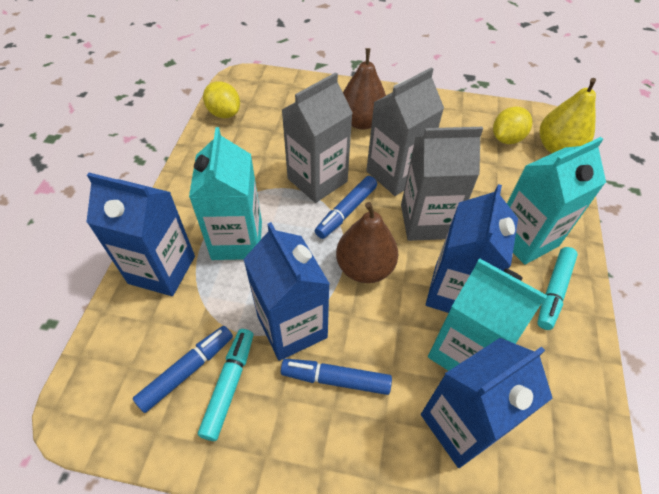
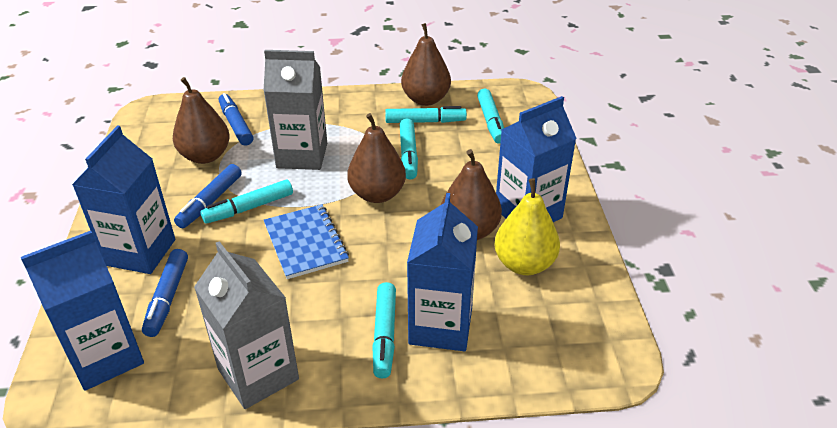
blue notebook: none = 0 -> [264,204,349,279] = 1
brown pear: [336,202,398,283] [343,48,386,130] = 2 -> [173,77,230,164] [347,113,406,203] [401,23,451,106] [441,149,502,240] = 4
grey carton: [282,72,353,203] [366,67,444,196] [401,127,483,241] = 3 -> [194,241,299,409] [263,50,327,170] = 2
turquoise carton: [189,127,262,260] [428,258,547,371] [507,137,606,265] = 3 -> none = 0
turquoise marker: [198,329,253,441] [537,247,578,330] = 2 -> [200,180,293,224] [372,282,396,378] [385,106,467,123] [400,119,418,179] [477,89,504,144] = 5
yellow lemon: [203,81,240,118] [493,107,533,144] = 2 -> none = 0

